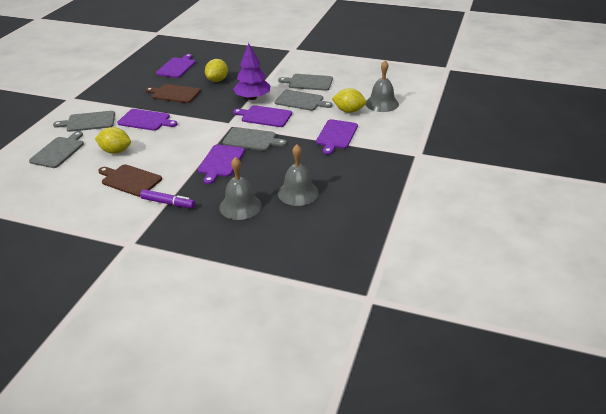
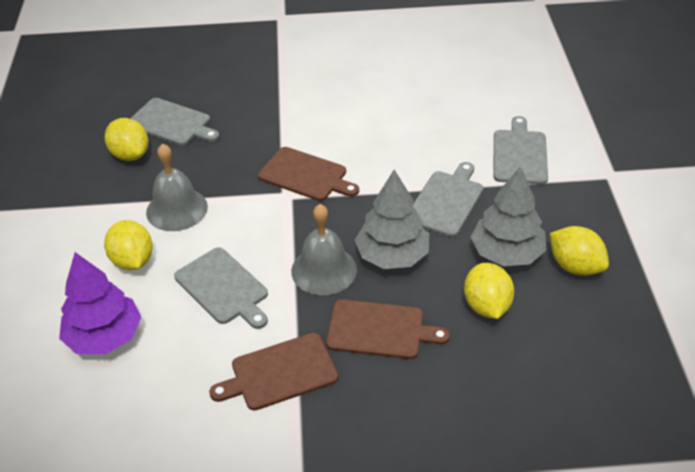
brown cutting board: [98,164,162,197] [145,84,201,103] = 2 -> [209,333,338,411] [258,147,359,201] [326,299,450,359] = 3
grey bell: [219,157,262,220] [278,144,319,206] [366,61,399,112] = 3 -> [146,143,208,231] [291,204,357,295] = 2
grey cutting board: [29,131,84,168] [53,111,115,132] [223,127,287,151] [275,90,332,111] [278,74,333,91] = 5 -> [130,98,219,146] [174,247,268,329] [413,162,483,237] [494,116,548,185] = 4
grey tree: none = 0 -> [355,170,429,269] [471,167,546,266] = 2
purple cutting board: [117,109,178,131] [156,54,196,78] [198,145,245,184] [233,105,292,127] [316,119,358,155] = 5 -> none = 0
purple marker: [140,189,195,208] = 1 -> none = 0
yellow lemon: [95,127,131,154] [205,59,228,82] [332,88,366,113] = 3 -> [104,220,153,270] [105,118,148,161] [464,263,514,319] [550,226,609,276] = 4

